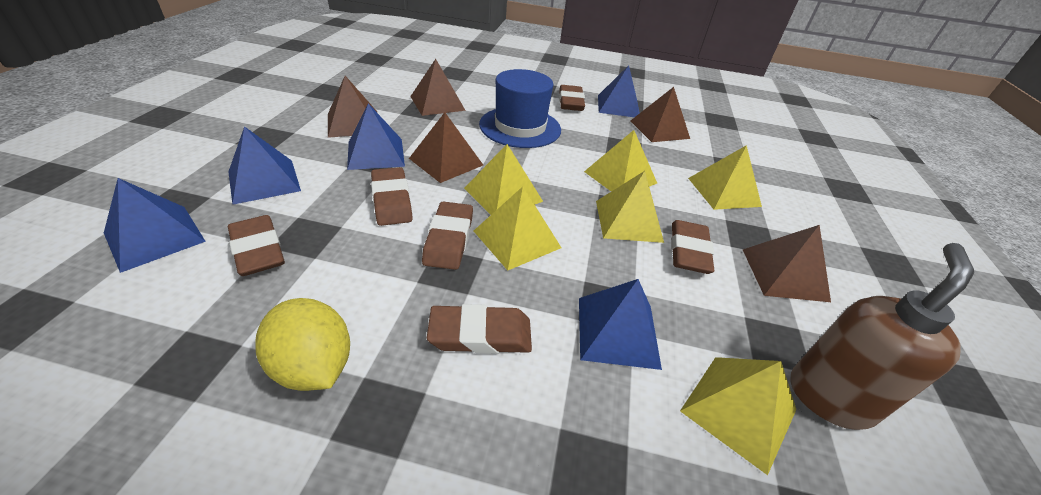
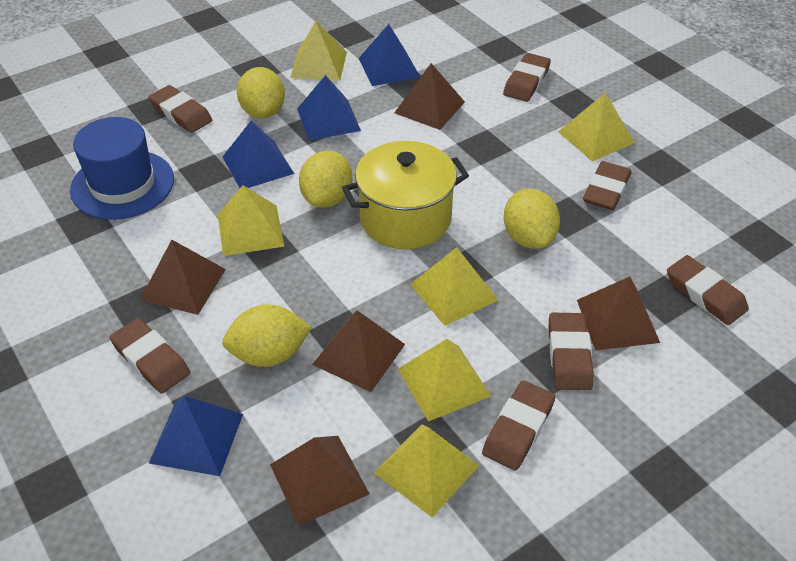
blue pyramid: [104,178,206,273] [228,126,301,205] [347,103,405,170] [579,279,662,370] [598,65,640,117] = 5 -> [149,396,243,476] [223,120,294,188] [297,75,361,140] [359,24,420,86] = 4
brown eraser: [228,215,285,276] [371,167,413,226] [422,202,473,270] [427,304,532,354] [559,85,585,111] [671,220,715,274] = 6 -> [109,318,190,394] [148,85,212,133] [482,380,556,471] [503,53,551,102] [548,313,594,390] [583,161,631,210] [667,255,749,325] = 7
brown soap dispenser: [790,243,974,430] = 1 -> none = 0
yellow lemon: [255,298,350,391] = 1 -> [222,304,312,367] [237,67,285,118] [299,150,352,208] [504,189,560,249] = 4
yellow pot: none = 0 -> [342,141,469,249] = 1

